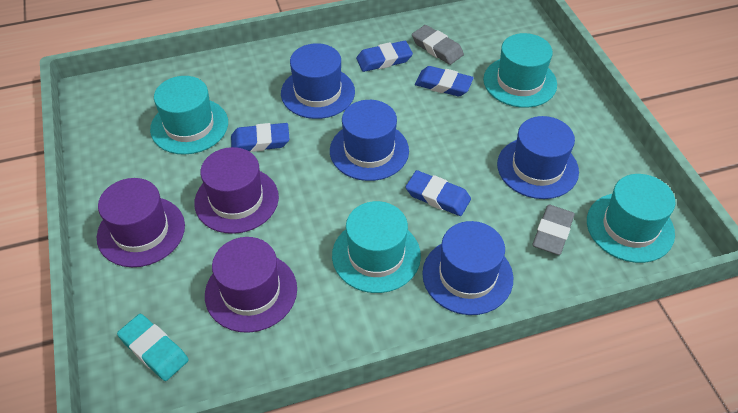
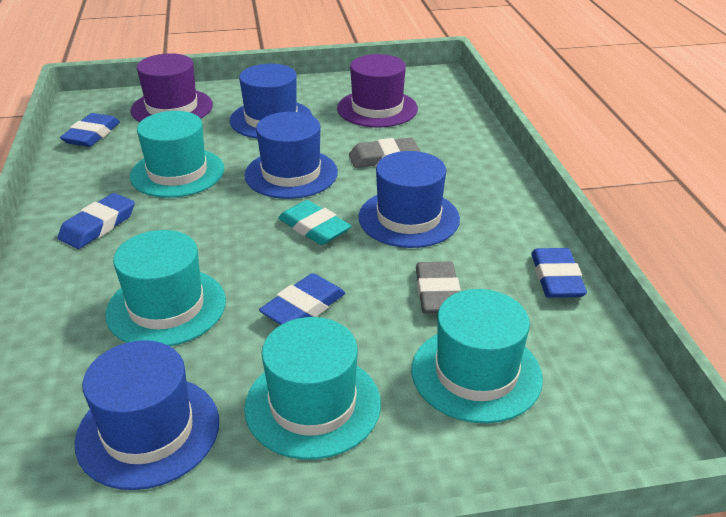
purple hat: [97,178,185,267] [194,147,279,234] [205,237,297,333] = 3 -> [131,53,213,122] [337,54,418,127] = 2

